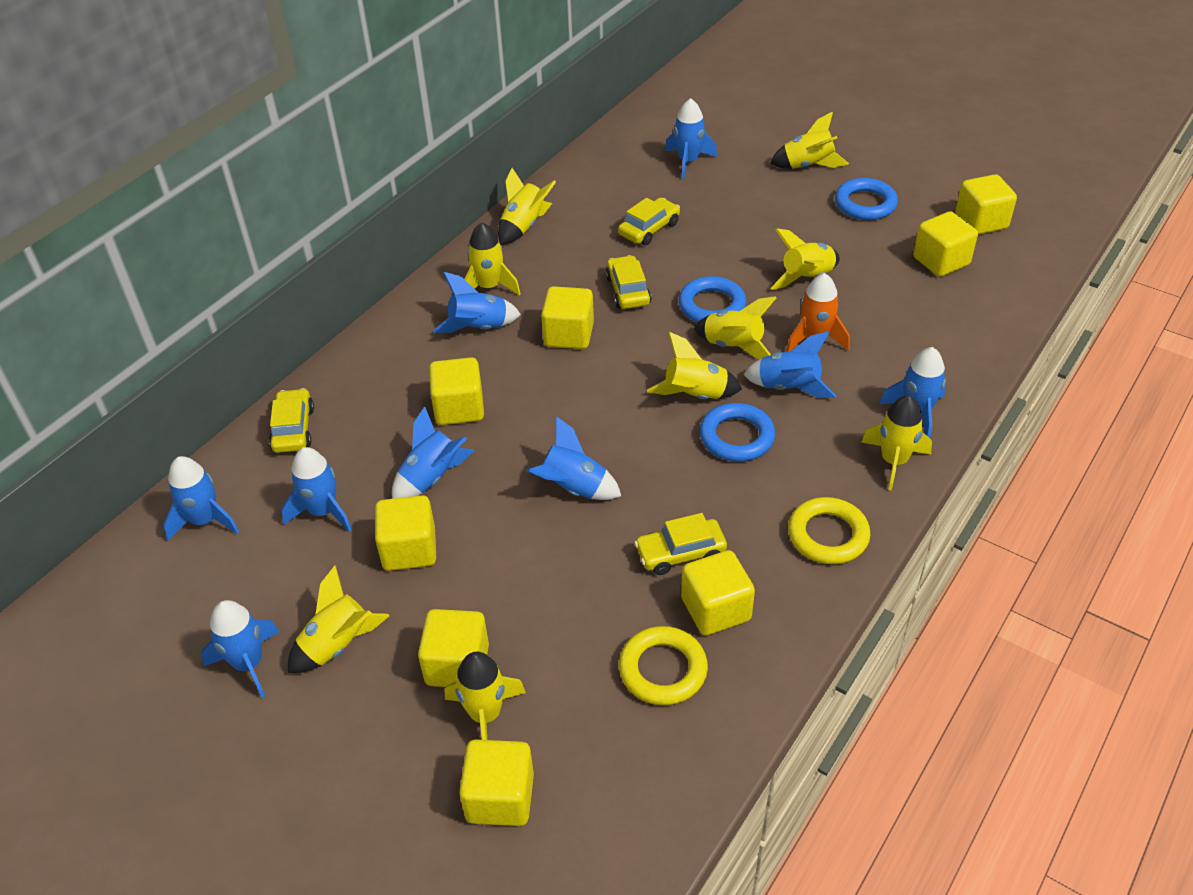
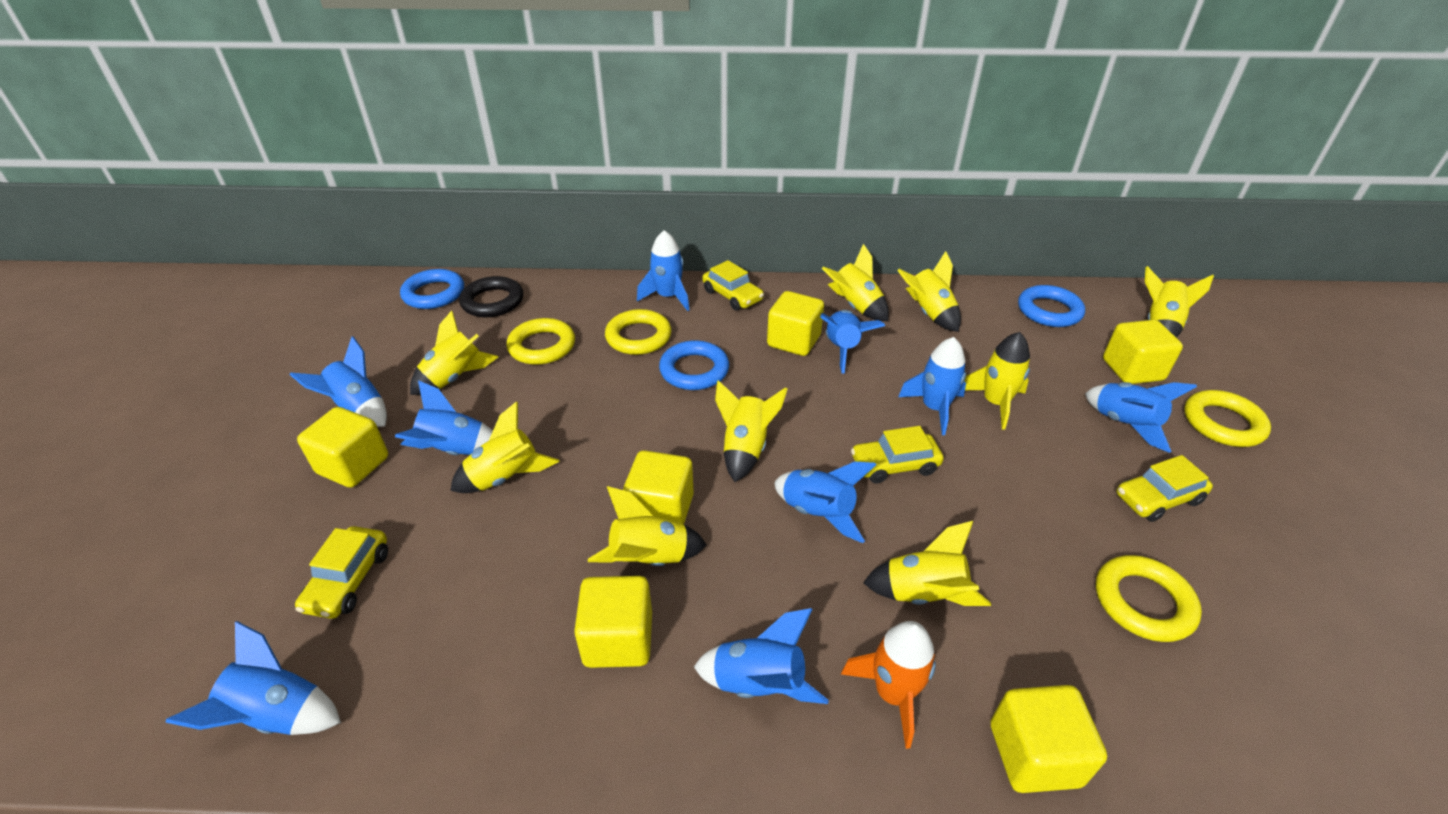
black ring: none = 0 -> [459,276,523,317] = 1
yellow cube: [375,495,436,571] [418,609,489,687] [429,357,484,425] [459,739,534,826] [541,286,594,349] [681,550,755,635] [913,211,978,277] [955,174,1017,235] = 8 -> [297,407,388,488] [574,576,652,668] [623,450,694,524] [767,291,824,356] [991,685,1107,793] [1103,320,1183,384] = 6
yellow ring: [619,626,708,705] [788,497,870,564] = 2 -> [507,318,575,365] [605,309,672,355] [1096,555,1202,642] [1184,390,1271,447] = 4

